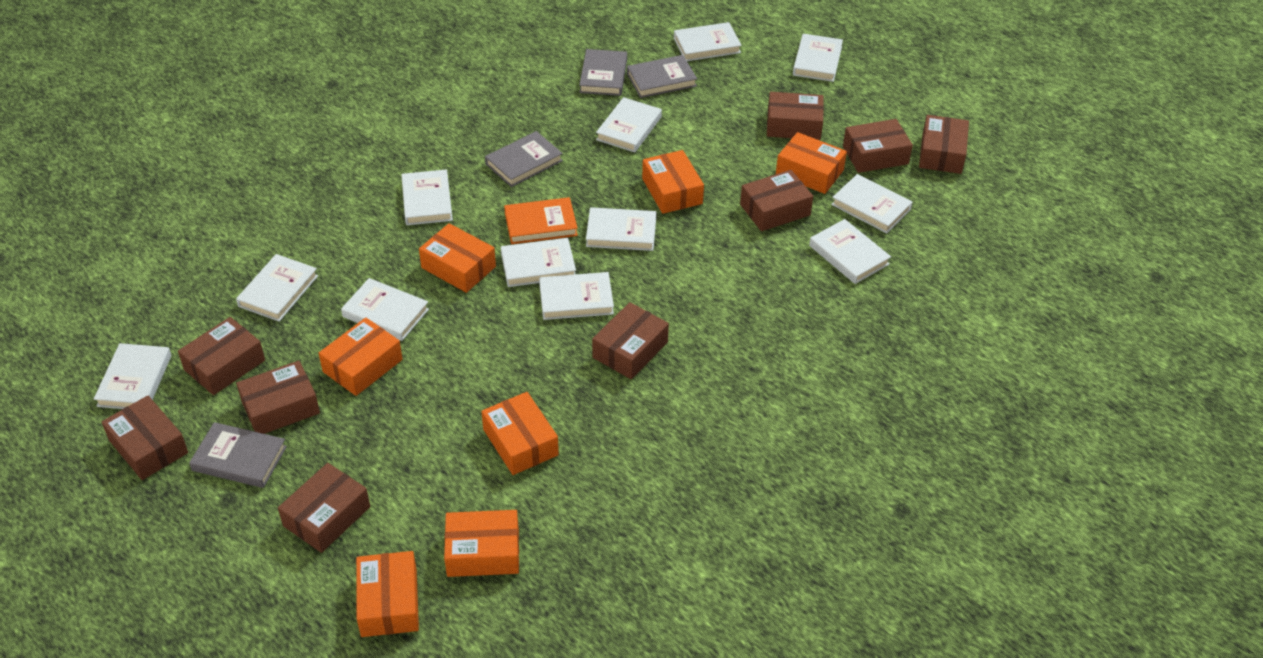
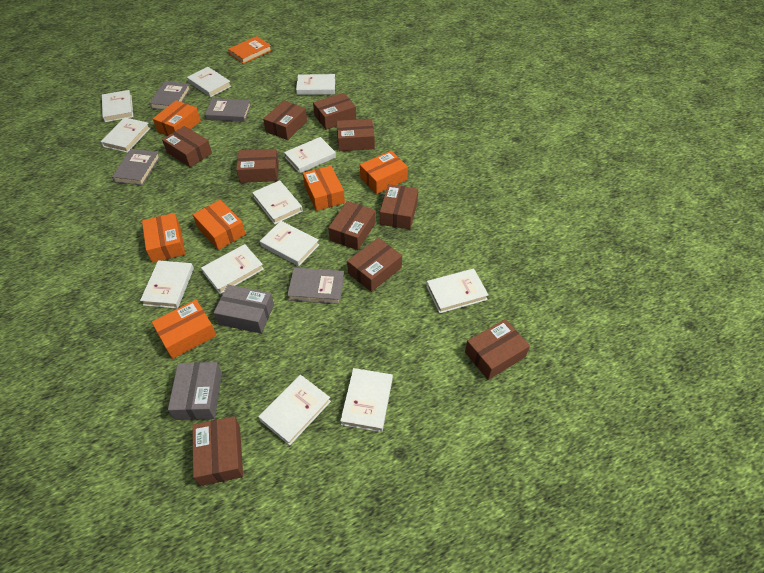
brown box: [102,395,188,480] [178,317,265,395] [236,361,320,434] [278,463,370,553] [592,302,669,379] [740,170,813,231] [767,92,824,140] [843,119,913,173] [919,115,969,174] = 9 -> [162,126,212,168] [192,416,243,486] [236,149,279,183] [263,100,307,140] [313,93,356,130] [328,201,376,250] [336,119,375,151] [347,238,402,292] [380,184,418,229] [465,319,530,380] = 10
grey box: none = 0 -> [168,362,222,420] [214,285,274,334] = 2
orange box: [319,317,403,396] [356,551,419,637] [419,223,496,293] [444,510,519,577] [481,392,559,475] [642,150,704,214] [776,132,847,194] = 7 -> [142,213,185,263] [152,300,216,359] [153,100,201,136] [193,200,246,250] [303,166,345,211] [360,151,408,194] = 6

